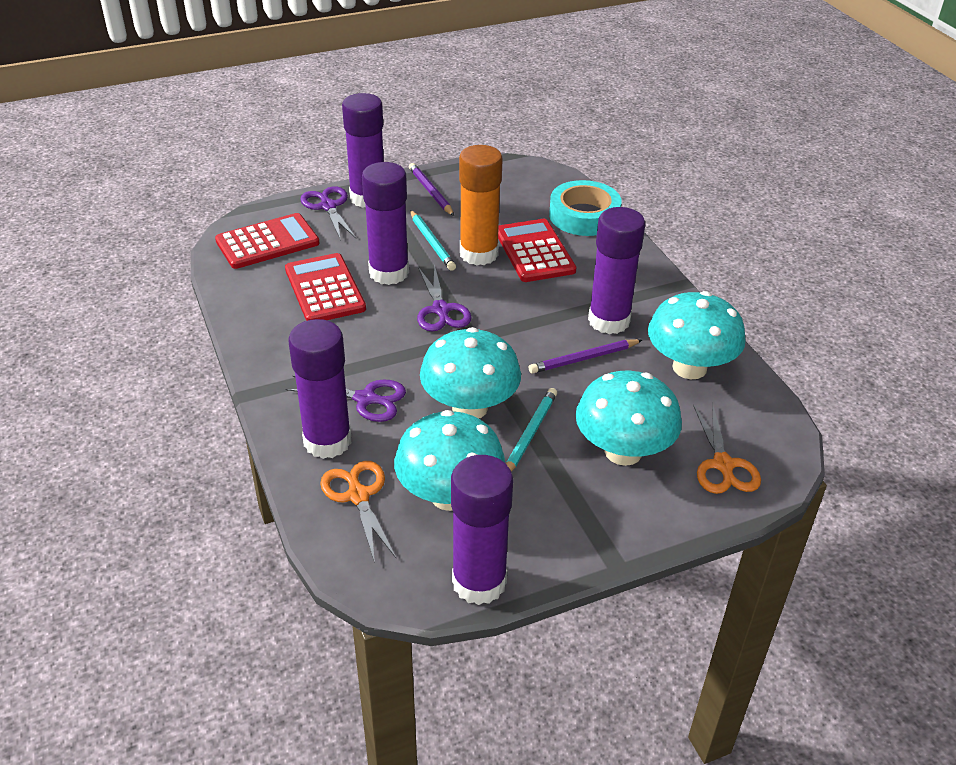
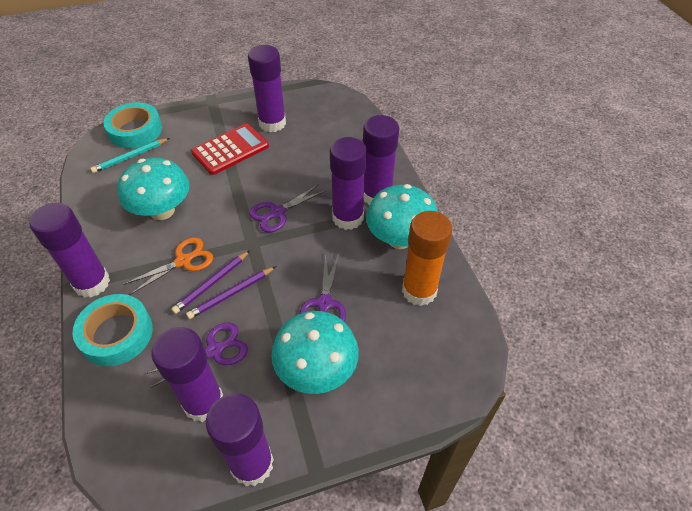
orange scissors: [320,461,397,563] [693,402,761,494] = 2 -> [123,237,213,295] = 1
purple glue stick: [288,319,351,459] [342,93,384,208] [362,162,409,285] [451,455,513,605] [588,207,645,334] = 5 -> [29,203,110,298] [151,327,223,422] [206,393,274,486] [248,45,286,132] [330,137,367,230] [363,115,399,205] = 6
red calculator: [215,213,319,269] [285,253,366,321] [498,219,577,282] = 3 -> [191,123,269,175] = 1
turquoise mushroom: [394,410,505,511] [420,327,521,419] [576,371,682,466] [648,291,746,379] = 4 -> [118,158,190,220] [271,311,359,394] [366,184,438,249] = 3
turquoise pencil: [410,210,456,271] [506,388,557,472] = 2 -> [90,138,170,173] = 1
turquoise tape: [549,180,622,236] = 1 -> [72,294,153,366] [104,102,162,148] = 2

